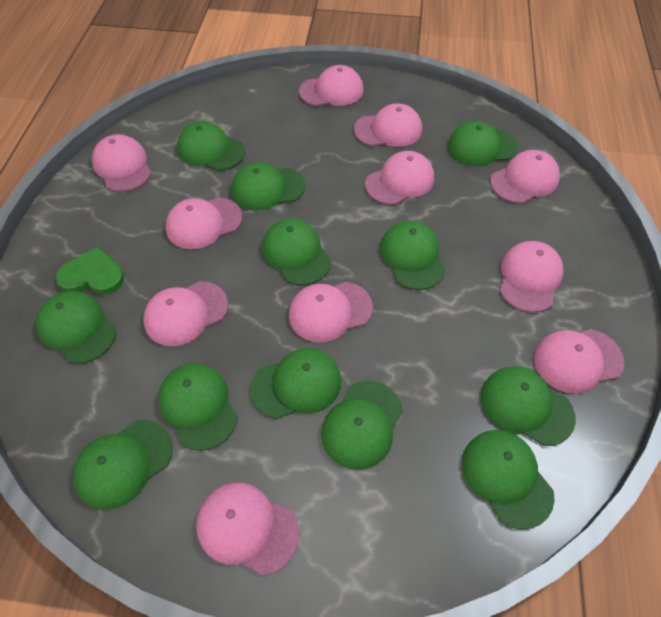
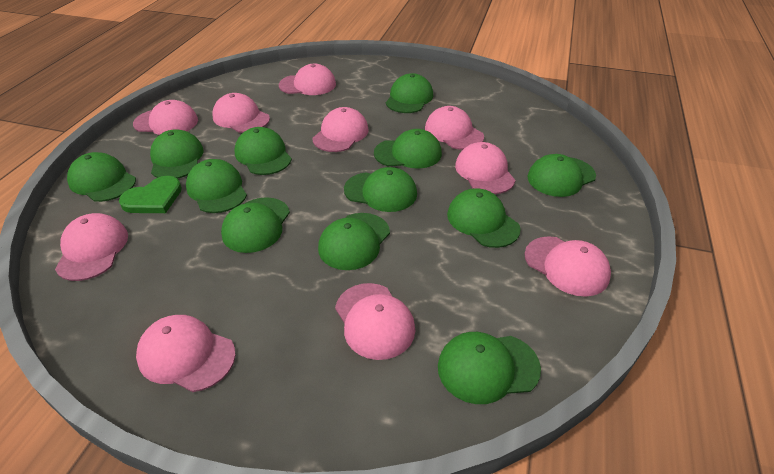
pink cap: [92,134,151,192] [143,281,228,346] [165,197,242,249] [196,483,299,576] [289,282,373,342] [299,65,364,106] [354,103,422,147] [365,151,434,205] [490,150,560,204] [500,241,564,312] [534,329,624,394] = 11 -> [55,213,128,281] [133,100,198,135] [136,315,236,392] [212,93,270,133] [279,64,336,95] [312,107,369,152] [335,283,415,360] [425,106,484,150] [455,142,515,194] [524,236,611,297] = 10

